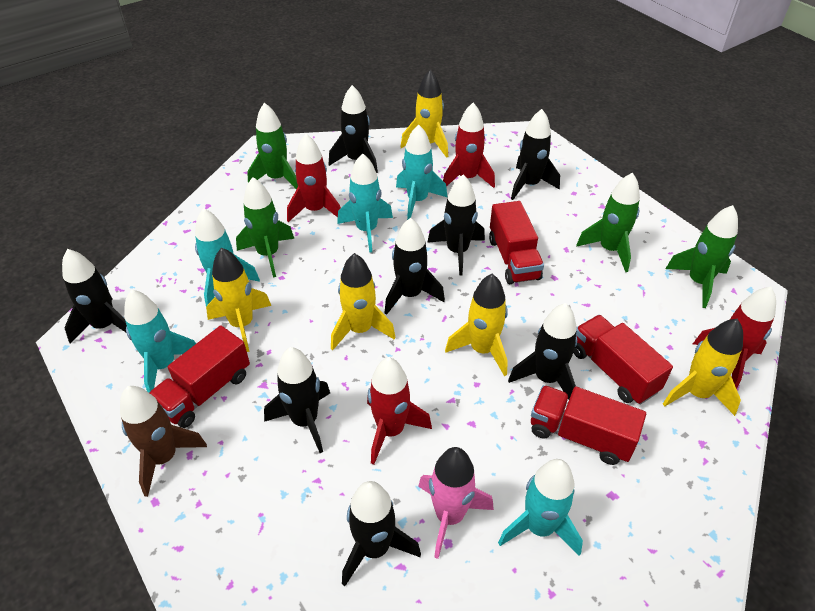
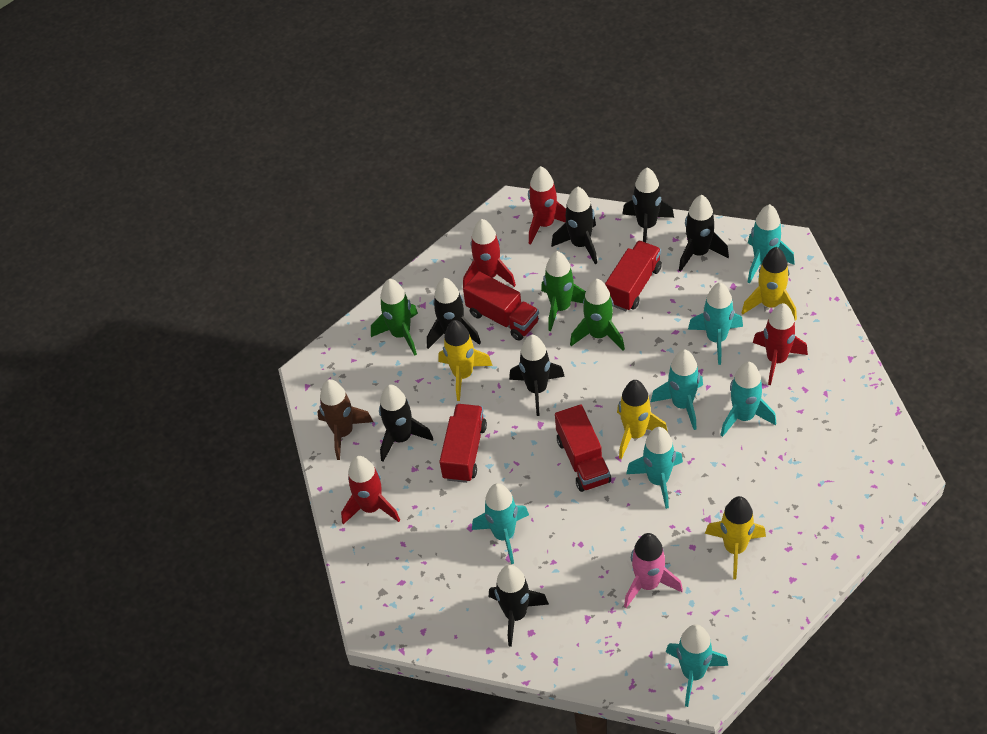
black rocket: [62,249,127,344] [264,347,330,453] [328,85,378,173] [342,481,421,586] [385,218,445,315] [427,175,485,276] [508,303,577,400] [511,109,560,200] = 8 -> [379,385,433,461] [427,278,481,349] [489,565,549,647] [509,335,565,416] [551,187,597,264] [622,167,674,242] [679,195,729,272] = 7
green rocket: [236,177,294,277] [247,103,298,190] [576,172,640,272] [665,205,738,308] = 4 -> [371,279,418,356] [541,251,586,331] [570,279,625,350] = 3
turquoise rocket: [124,289,196,393] [195,208,260,307] [337,153,393,253] [396,124,447,220] [498,459,583,556] = 5 -> [472,483,529,564] [626,427,683,509] [651,349,703,430] [666,624,728,707] [688,282,743,365] [721,362,776,437] [748,204,795,283] = 7
yellow rocket: [206,248,271,352] [331,253,396,350] [401,70,448,158] [445,274,508,376] [663,319,743,416] = 5 -> [438,320,493,401] [617,380,668,459] [705,496,766,579] [741,247,797,321] = 4

